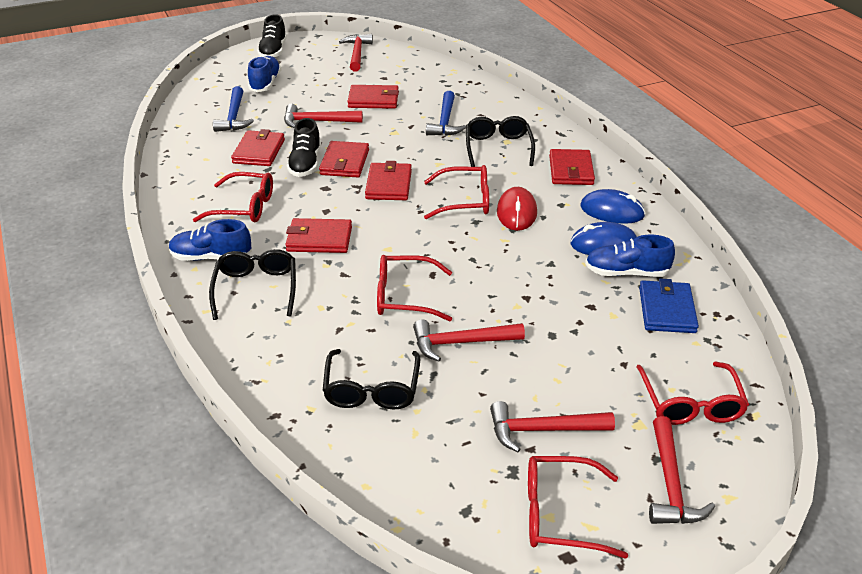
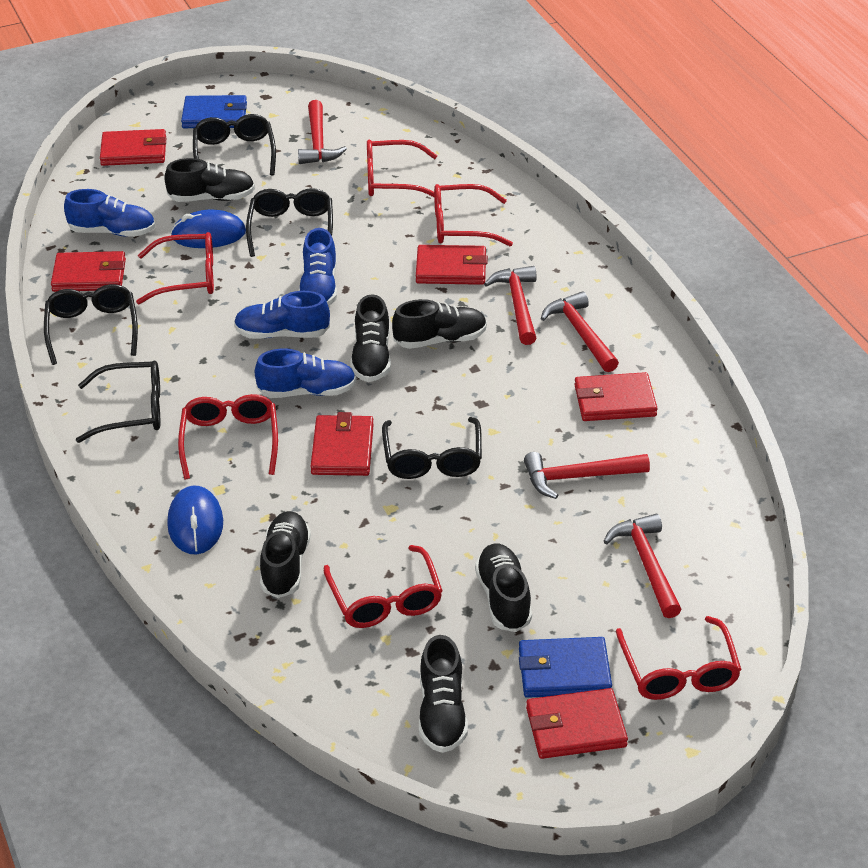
black glasses: [209,249,296,320] [322,349,420,409] [466,116,535,167] = 3 -> [44,284,138,365] [76,361,160,443] [193,114,276,175] [246,188,333,257] [382,417,482,479] = 5
black shoe: [257,14,287,58] [287,118,321,177] = 2 -> [164,158,255,202] [260,511,311,598] [350,294,391,382] [392,299,487,349] [419,635,468,753] [475,543,532,632] = 6
blue hammer: [213,86,254,132] [426,91,466,136] = 2 -> none = 0
blue shoe: [169,219,252,261] [248,56,281,92] [585,234,675,277] = 3 -> [64,189,155,237] [234,291,330,339] [255,348,356,398] [299,228,337,306] = 4
blue wallet: [639,279,699,333] = 1 -> [181,95,247,128] [519,637,612,698] = 2
red glasses: [193,172,273,222] [377,255,452,321] [424,165,489,219] [528,456,628,559] [636,362,749,425] = 5 -> [136,232,214,304] [178,394,278,479] [324,545,443,628] [367,140,437,197] [434,184,513,246] [616,616,742,700] = 6
red mouse: [497,187,537,231] = 1 -> none = 0

